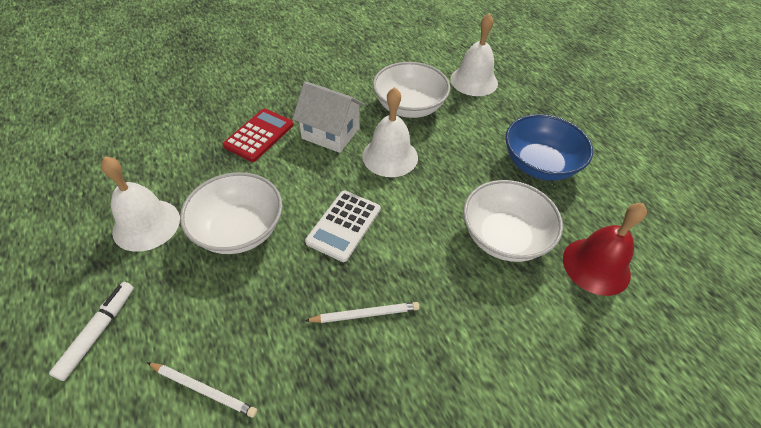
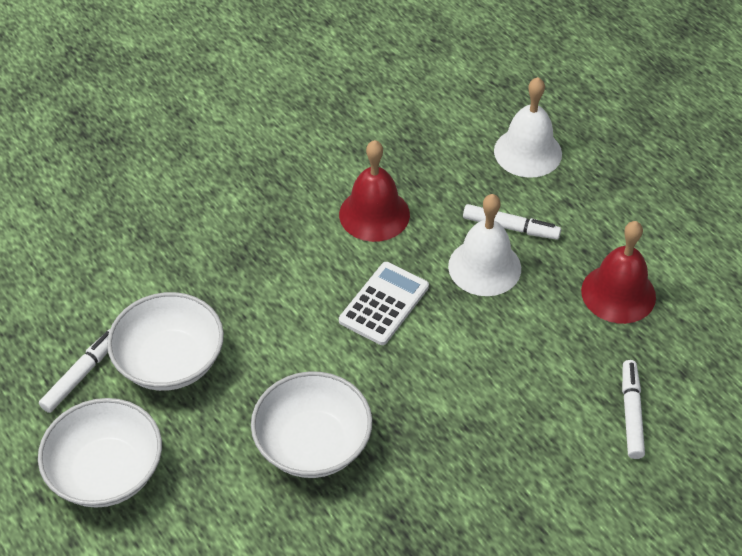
blue bowl: [505,114,593,181] = 1 -> none = 0
red bell: [563,203,647,296] = 1 -> [339,140,410,242] [581,221,656,324] = 2
red calculator: [223,109,294,162] = 1 -> none = 0
white bell: [101,156,180,252] [362,87,418,177] [450,13,498,96] = 3 -> [448,194,521,296] [494,77,562,178] = 2
white house: [293,81,365,153] = 1 -> none = 0
white marker: [49,282,134,381] = 1 -> [39,329,110,413] [463,204,561,240] [622,360,645,459] = 3
white pencil: [147,362,257,418] [305,302,420,323] = 2 -> none = 0

